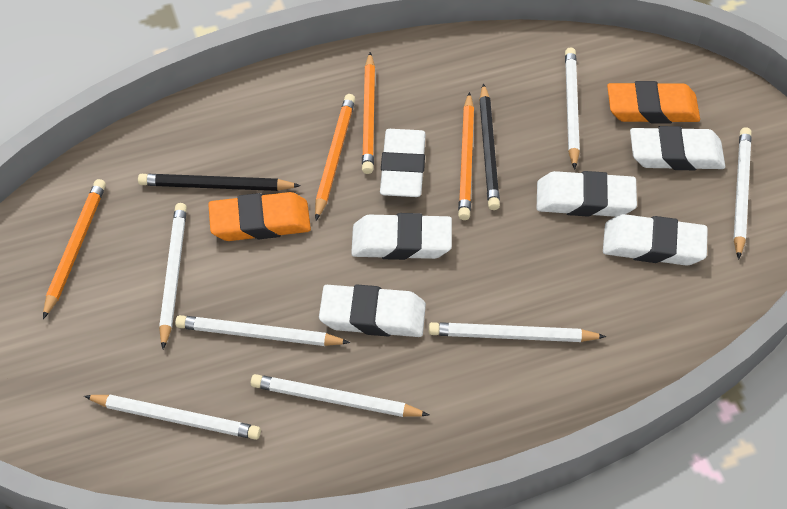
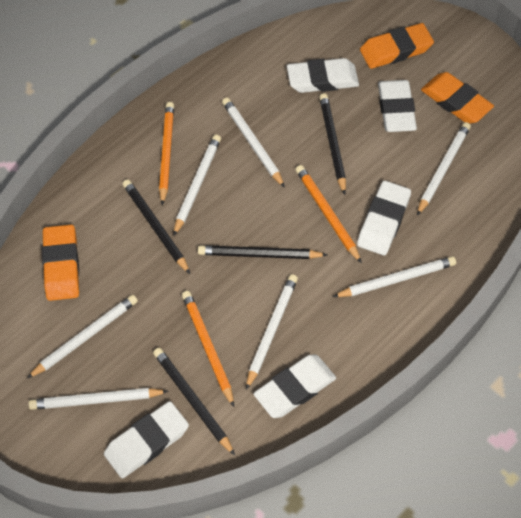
black pencil: [138,174,301,191] [479,83,500,210] = 2 -> [122,179,190,274] [153,347,235,455] [198,245,327,259] [319,93,346,195] = 4
orange eraser: [208,192,311,241] [607,81,700,124] = 2 -> [42,225,79,301] [360,23,434,69] [421,72,494,124] = 3
orange pencil: [43,179,106,319] [315,94,355,220] [362,52,375,174] [458,92,474,220] = 4 -> [159,102,174,206] [182,291,234,407] [295,165,362,263] = 3
white eraser: [319,284,426,337] [351,213,452,260] [380,129,426,197] [537,171,637,217] [603,214,708,266] [630,126,725,170] = 6 -> [104,401,189,478] [254,355,336,418] [287,58,359,93] [357,181,411,255] [378,80,417,132] = 5

